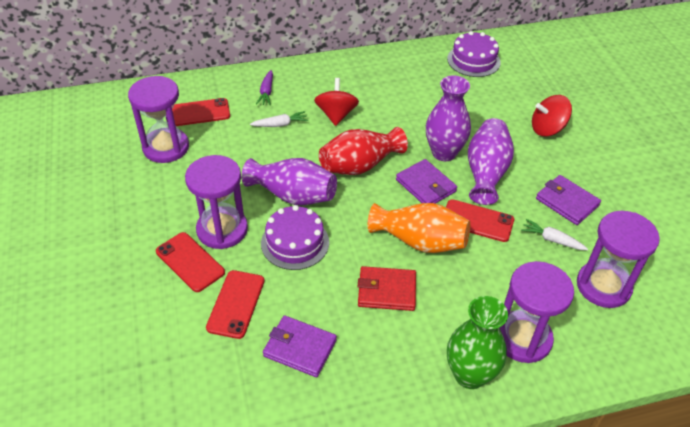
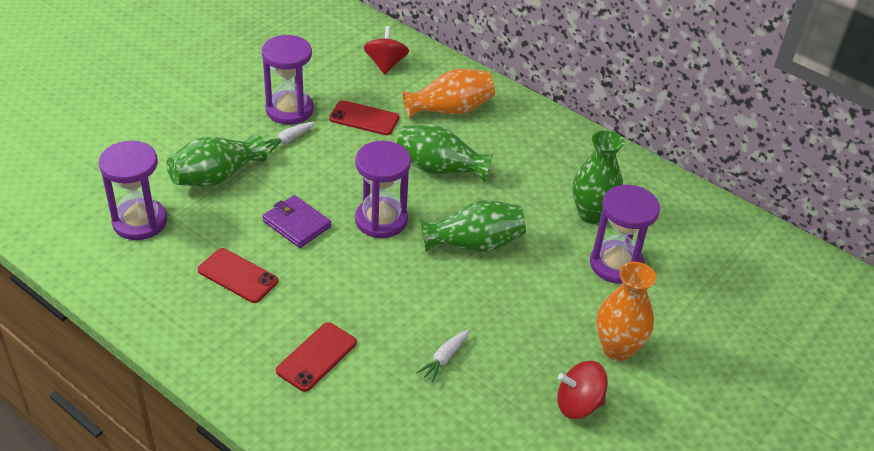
green vase: [447,296,508,389] = 1 -> [166,133,267,187] [397,125,494,182] [420,200,526,252] [573,130,624,224] = 4
orange vase: [368,203,470,253] = 1 -> [402,69,495,119] [596,262,656,361] = 2
purple cake: [261,205,329,270] [447,31,501,77] = 2 -> none = 0
purple carrot: [256,70,273,105] = 1 -> none = 0
purple vase: [242,158,337,205] [426,75,471,161] [468,118,514,205] = 3 -> none = 0
purple wallet: [263,315,337,377] [396,159,457,204] [536,175,601,225] = 3 -> [263,195,331,248] = 1
red phone: [156,232,225,292] [172,98,230,126] [206,270,264,339] [446,199,514,242] = 4 -> [198,248,278,303] [276,322,357,392] [329,100,399,135] = 3
red vase: [319,127,408,175] = 1 -> none = 0
red wallet: [358,266,416,311] = 1 -> none = 0

